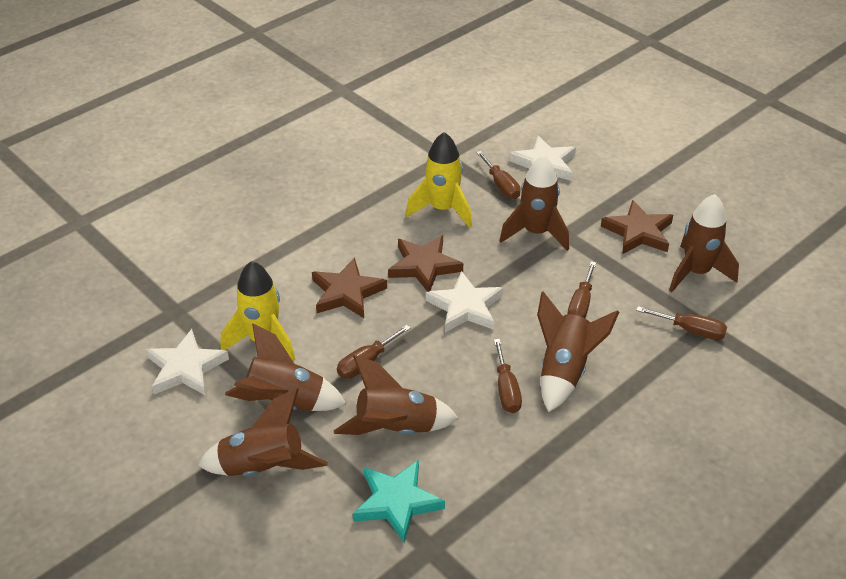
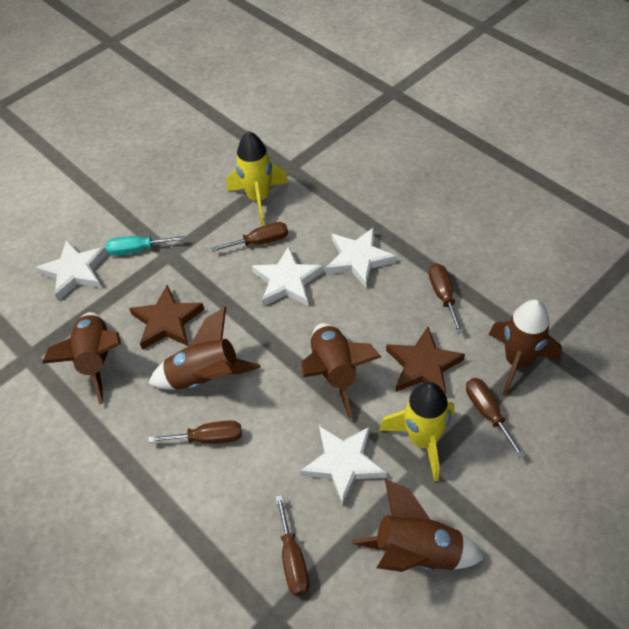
brown rocket: [198,388,328,476] [225,323,346,411] [334,355,459,435] [499,155,569,251] [537,292,619,412] [669,194,739,292] = 6 -> [42,312,121,404] [148,307,261,390] [301,323,381,419] [352,479,485,572] [489,299,562,397] = 5
brown star: [312,258,387,318] [388,235,463,292] [601,200,673,254] = 3 -> [129,285,204,350] [386,327,465,395] = 2
turquoise screwdriver: none = 0 -> [105,236,185,256] = 1
turquoise star: [353,460,445,543] = 1 -> none = 0
white star: [146,329,229,396] [426,271,503,332] [509,136,576,181] = 3 -> [35,239,107,301] [252,246,324,306] [300,426,387,505] [326,227,396,289] = 4

